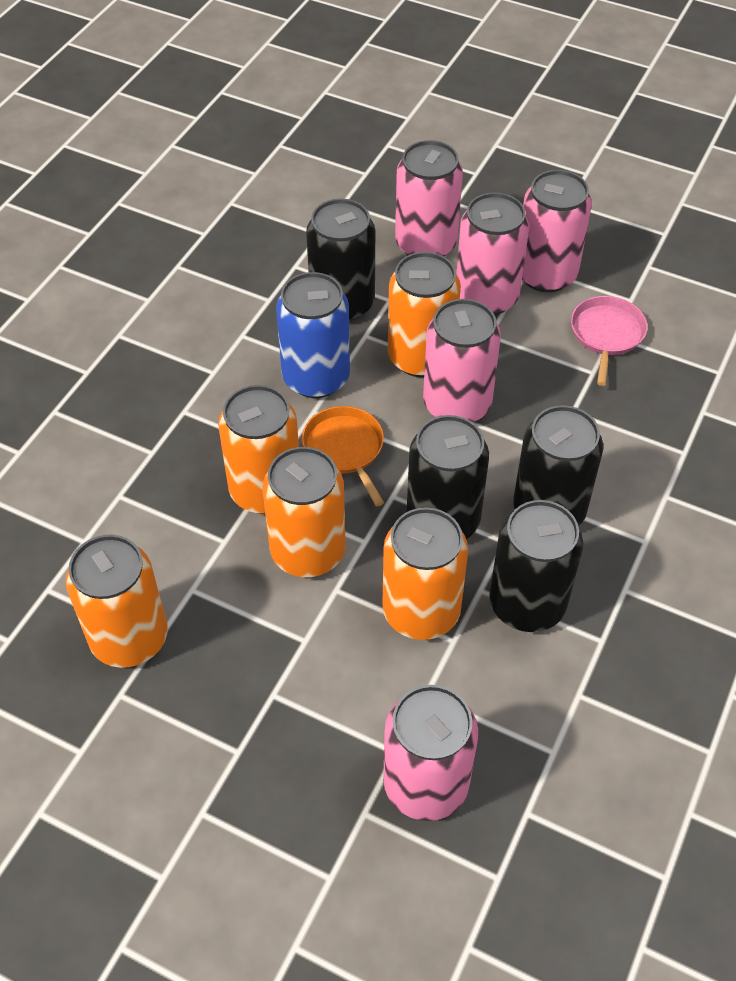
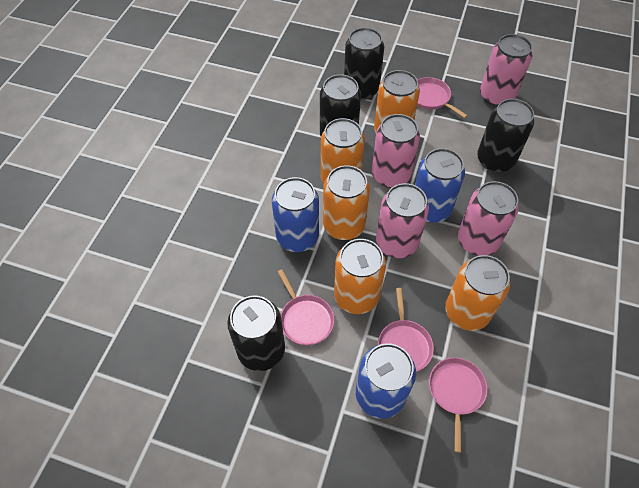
blue can: [276,272,350,398] = 1 -> [272,177,319,252] [356,343,416,419] [415,148,465,223] = 3
orange pan: [302,406,384,506] = 1 -> none = 0
pink can: [383,685,478,821] [395,140,463,256] [423,299,501,422] [456,192,529,315] [522,170,592,292] = 5 -> [372,114,420,188] [376,183,429,258] [458,181,519,256] [480,34,532,106] = 4
pink pan: [571,296,648,386] = 1 -> [278,269,334,345] [378,288,434,372] [417,77,468,118] [429,357,487,453] = 4

